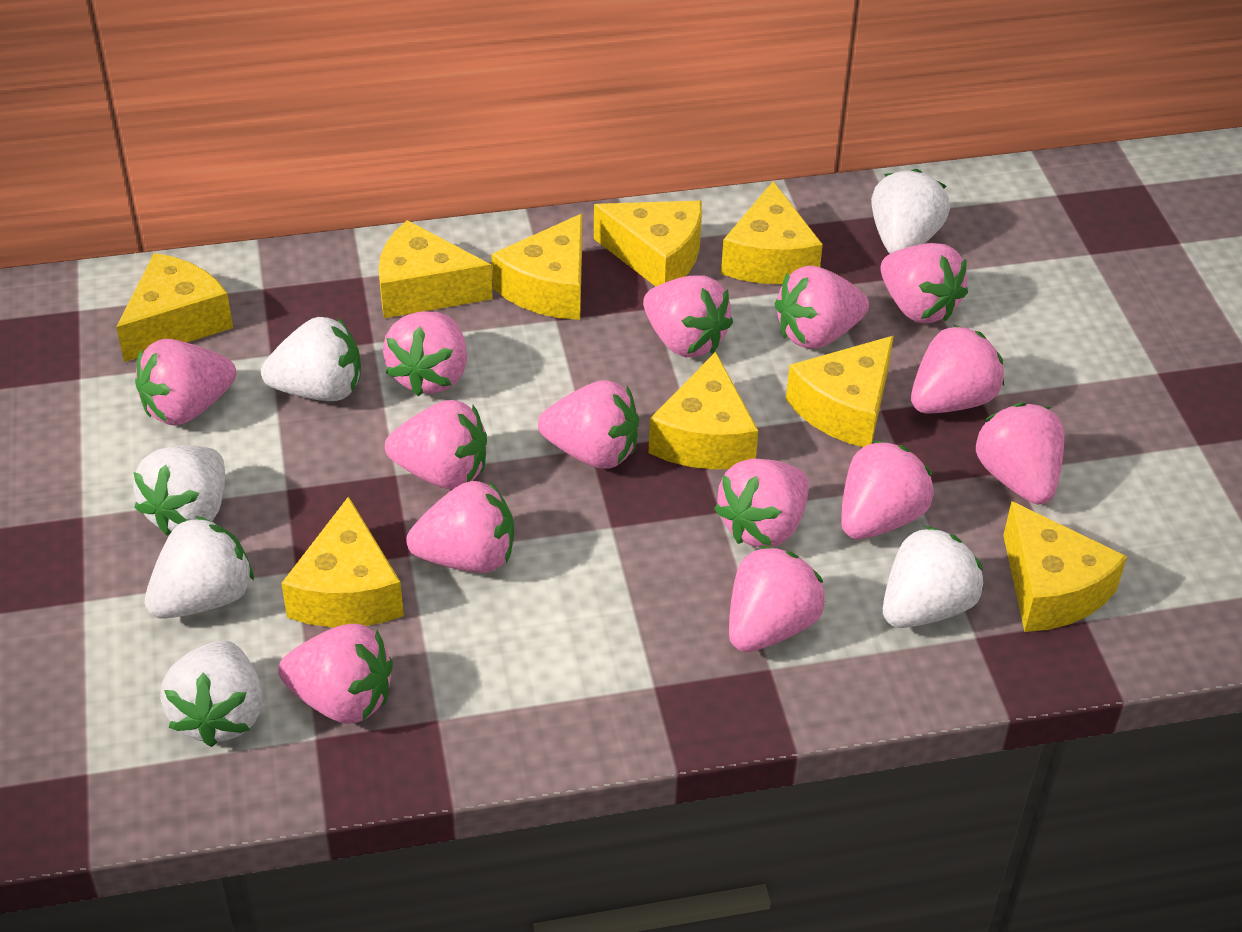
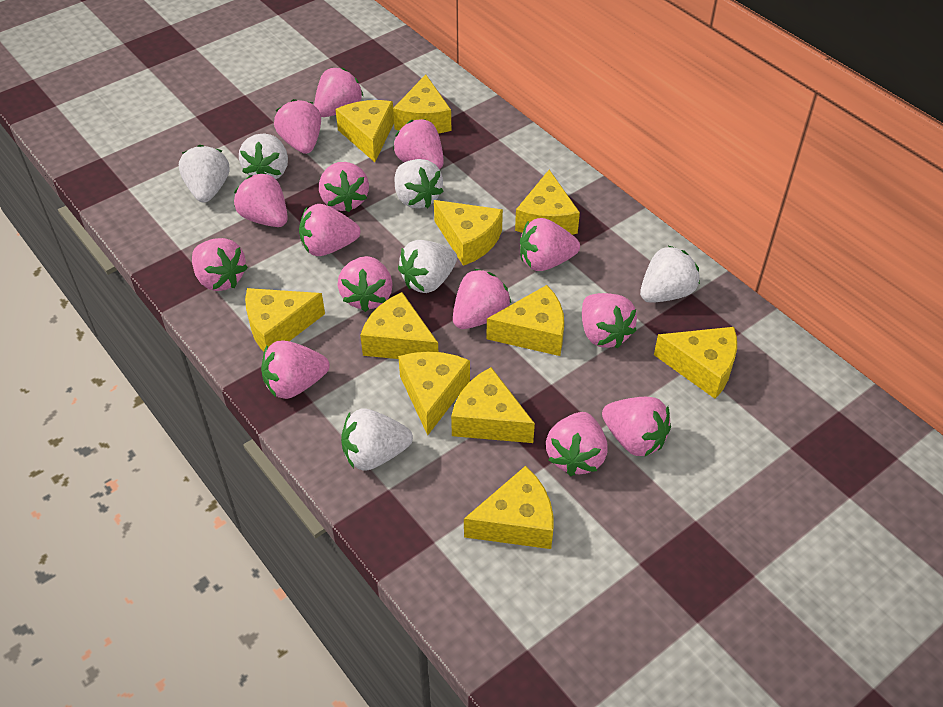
yellow cheese: [116,253,233,362] [281,496,404,627] [379,220,493,318] [491,214,582,320] [594,201,702,286] [648,352,759,469] [721,181,823,284] [786,336,894,447] [1003,501,1127,632] = 9 -> [245,288,325,352] [335,100,394,162] [360,292,438,359] [393,74,451,133] [398,352,470,435] [434,200,503,266] [451,367,535,443] [464,466,554,549] [486,285,564,356] [515,170,580,235] [654,327,737,399] = 11

